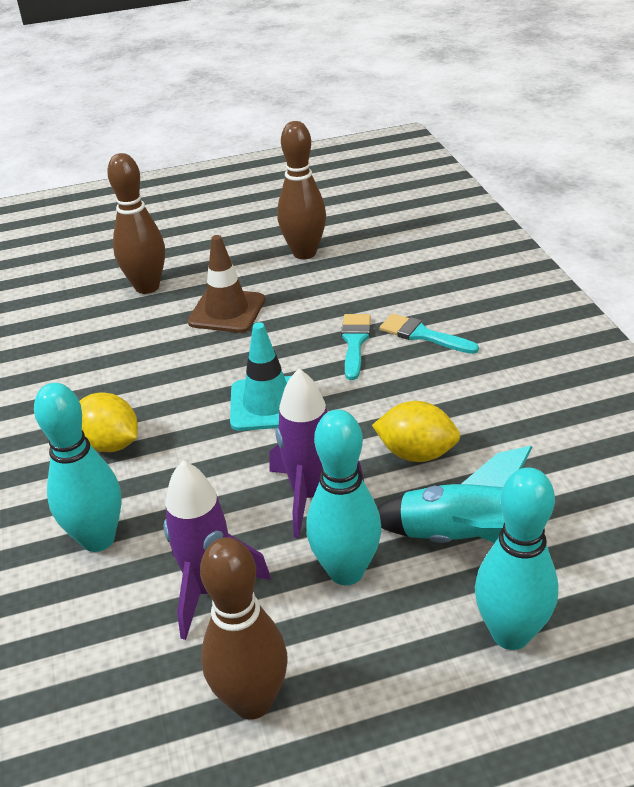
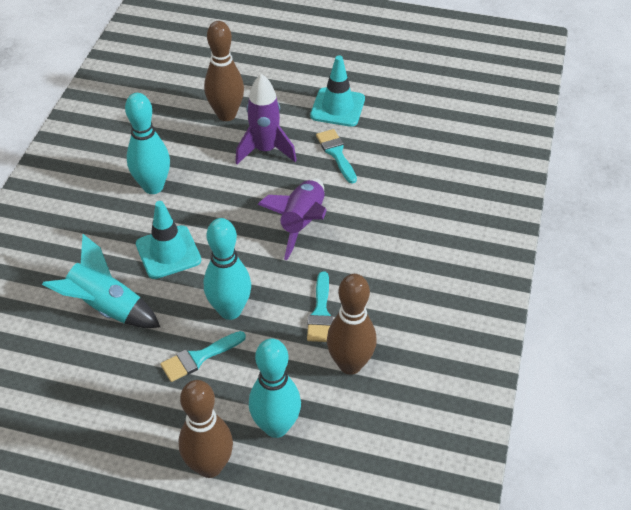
brown traffic cone: [188,235,265,333] = 1 -> none = 0
turquoise brush: [341,314,371,380] [380,313,479,354] = 2 -> [160,331,246,382] [307,271,333,342] [316,129,357,184] = 3
turquoise traffic cone: [230,322,291,431] = 1 -> [136,201,201,279] [310,55,365,127] = 2
yellow lemon: [79,392,138,452] [372,401,460,462] = 2 -> none = 0

